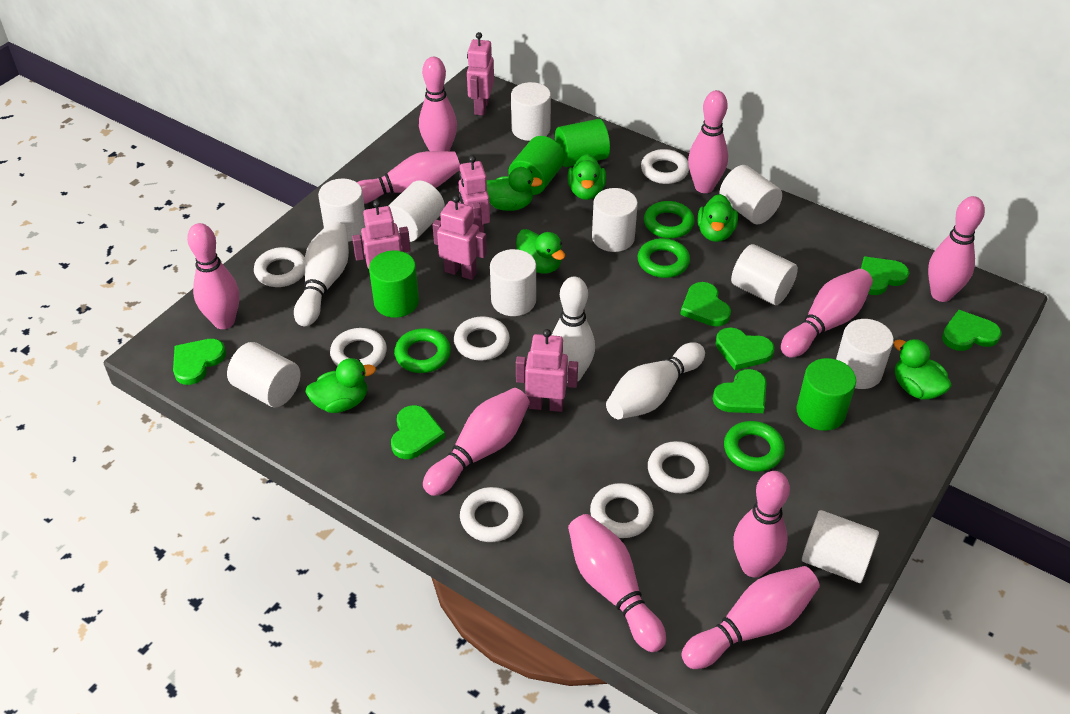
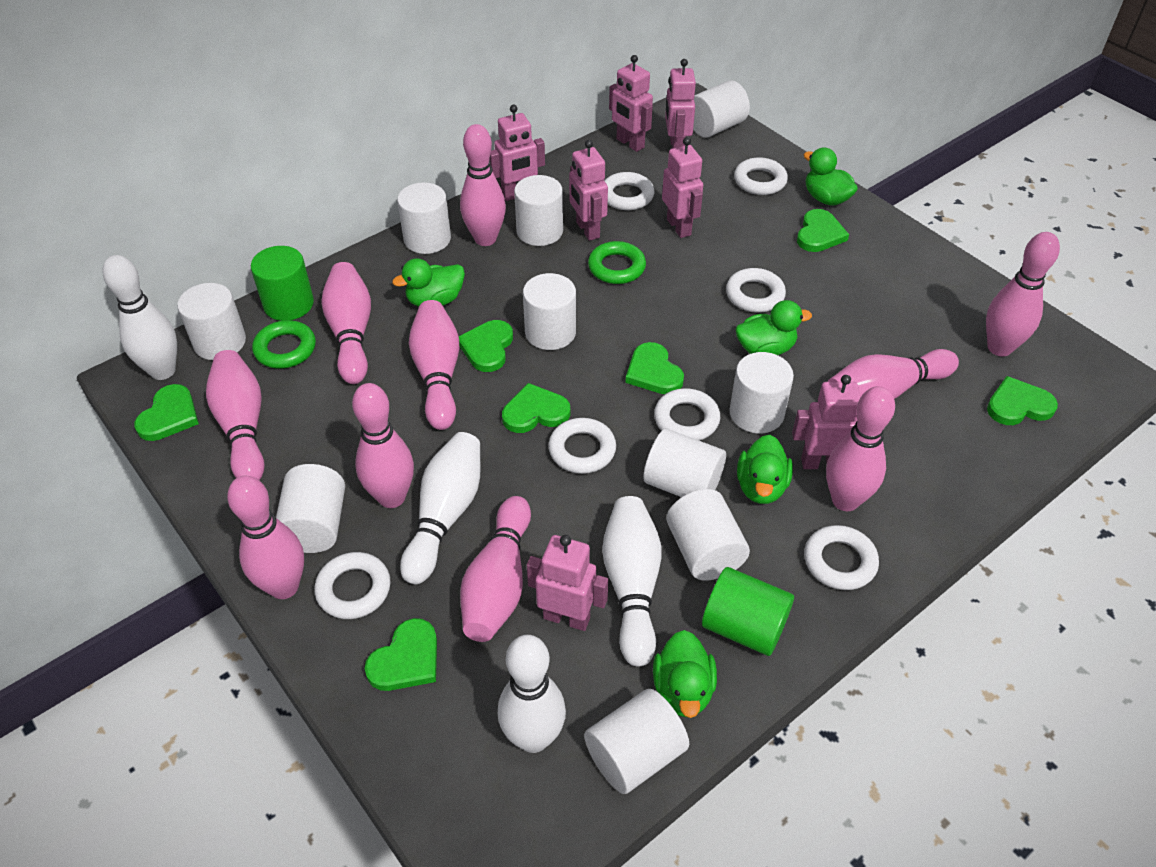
green cylinder: [369,250,419,318] [508,136,565,195] [555,119,610,167] [797,358,856,431] = 4 -> [251,246,314,321] [702,567,794,656] = 2
green duck: [305,358,376,413] [487,167,543,211] [516,229,565,274] [567,154,606,200] [697,194,738,242] [894,339,952,400] = 6 -> [392,258,465,307] [653,630,717,718] [735,300,812,355] [737,435,793,504] [803,147,858,206] = 5
green ring: [394,328,451,373] [638,238,690,278] [644,201,695,238] [724,421,785,472] = 4 -> [252,320,316,369] [588,241,646,284] = 2
pink robot: [352,200,411,273] [433,195,487,280] [459,155,490,233] [467,32,494,116] [516,329,578,412] = 5 -> [489,105,545,201] [527,535,608,631] [569,140,608,241] [609,55,653,152] [662,137,703,238] [665,59,696,149] [792,375,861,469] = 7
white bowling pin: [294,221,349,326] [552,277,595,383] [606,342,705,419] = 3 -> [102,255,177,380] [400,432,481,584] [498,635,566,753] [602,496,662,667] = 4

